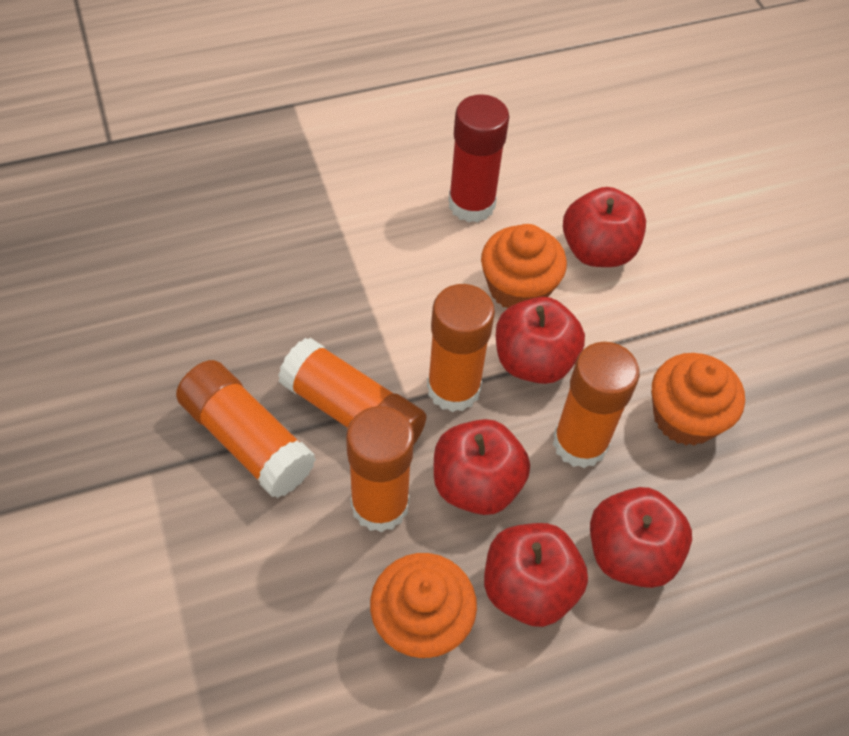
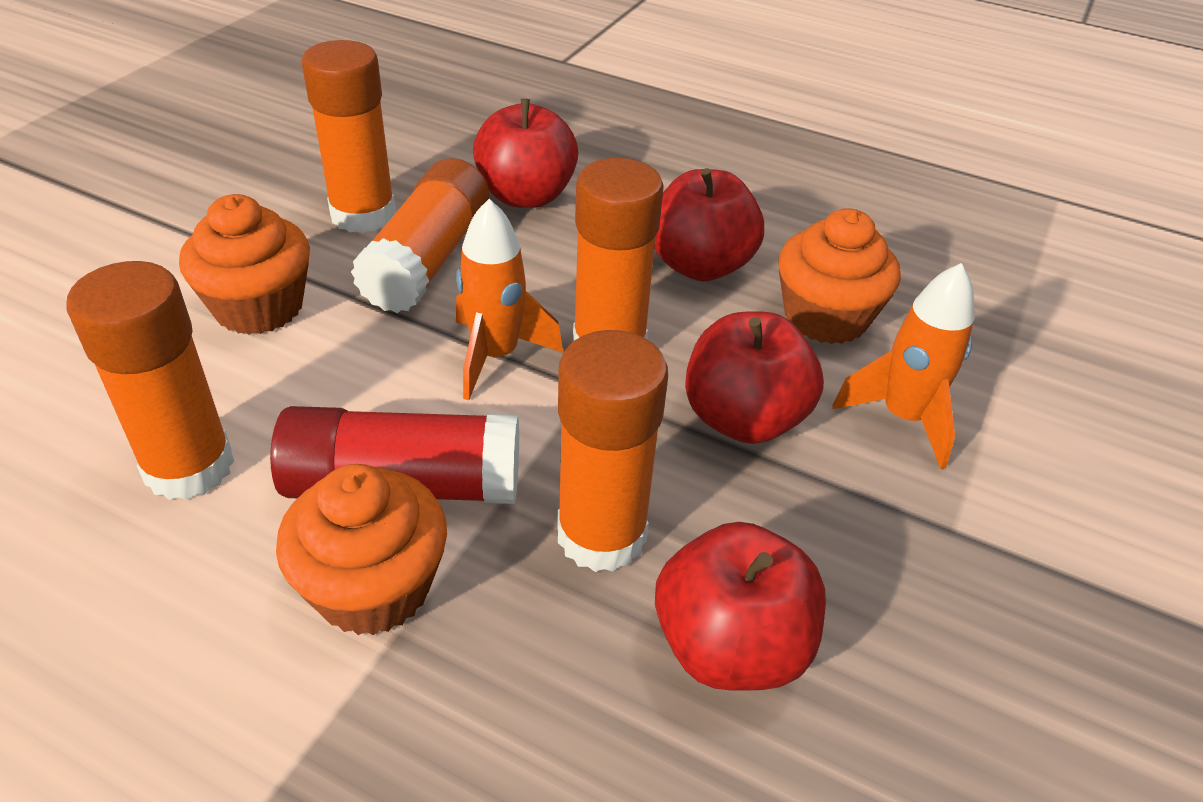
orange rocket: none = 0 -> [456,199,563,400] [832,263,974,469] = 2
red apple: [434,419,530,515] [484,523,588,627] [496,297,585,384] [563,187,646,267] [590,487,692,588] = 5 -> [473,99,578,208] [654,168,764,281] [655,522,826,691] [685,311,824,444] = 4

